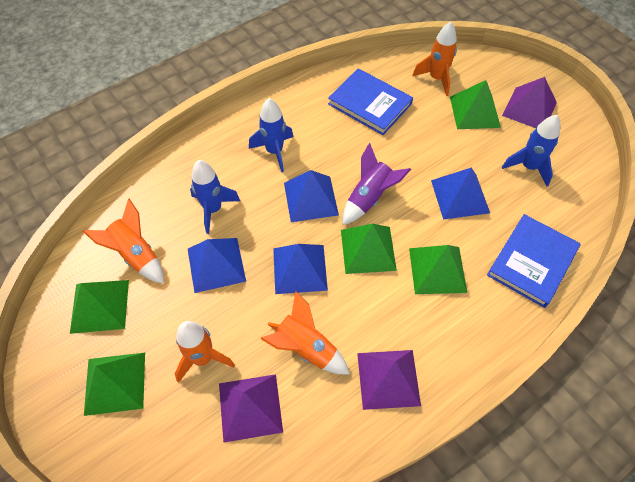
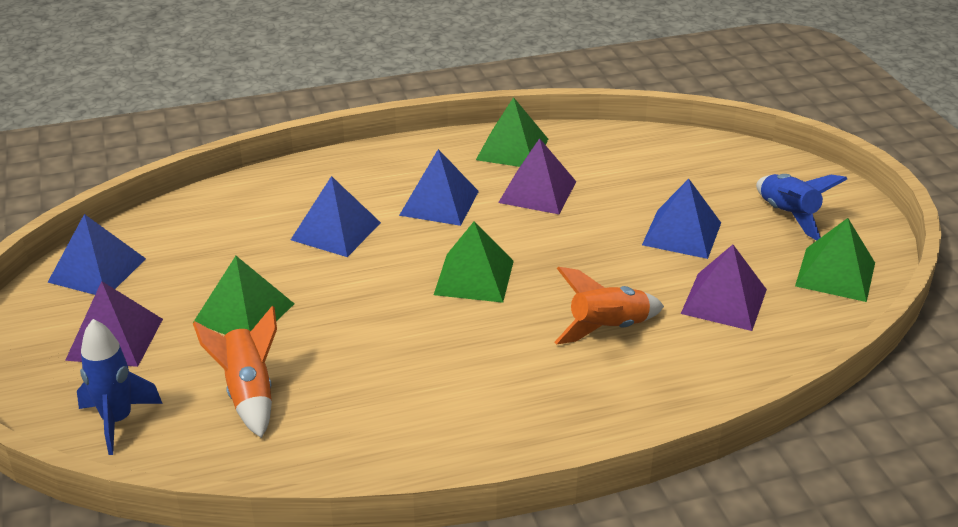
blue book: [328,68,413,135] [487,214,581,308] = 2 -> none = 0
blue rocket: [190,160,240,234] [249,98,293,172] [502,115,560,186] = 3 -> [77,319,163,455] [756,174,847,241] = 2
green pyramid: [70,280,129,334] [84,353,145,416] [341,224,397,274] [409,245,467,294] [450,80,501,129] = 5 -> [194,256,294,335] [434,221,514,303] [476,97,548,167] [795,218,875,302] = 4
orange rocket: [83,199,164,284] [175,321,235,383] [261,291,350,375] [412,22,457,96] = 4 -> [193,306,277,438] [554,267,664,345] = 2
purple rocket: [343,143,411,225] = 1 -> none = 0

